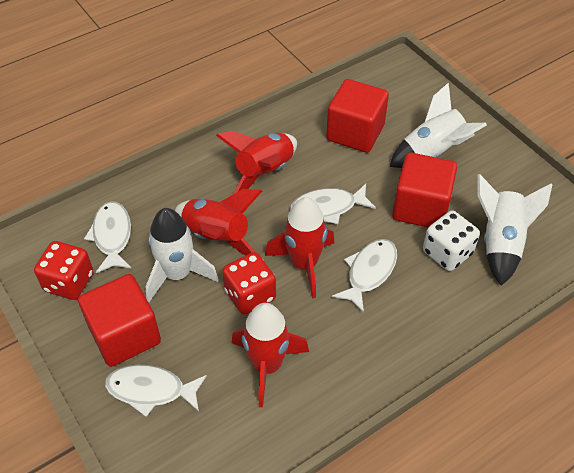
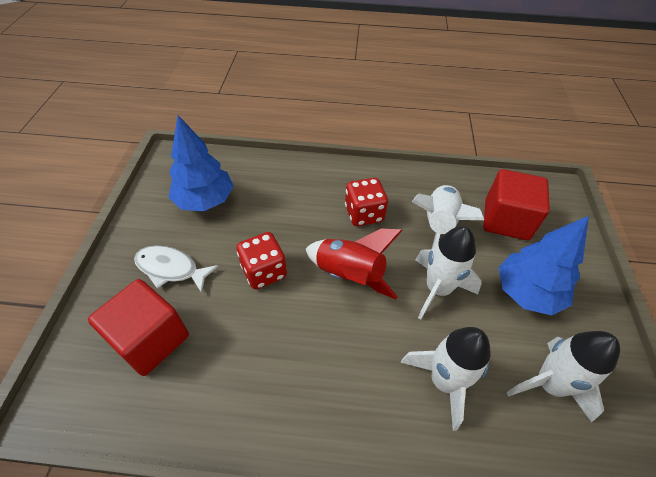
blue tree: none = 0 -> [168,115,233,211] [498,216,589,315] = 2
red cube: [78,274,161,367] [326,79,389,153] [392,152,457,227] = 3 -> [88,279,189,376] [483,169,550,240] = 2
red rocket: [175,189,262,256] [216,131,297,194] [232,303,309,408] [265,197,334,298] = 4 -> [306,228,402,299] = 1
white dice: [423,210,480,271] = 1 -> none = 0
white fish: [84,201,132,273] [105,365,207,417] [290,184,376,224] [332,239,397,313] = 4 -> [134,246,219,293] = 1
white rocket: [145,208,219,302] [390,83,487,168] [477,174,552,286] = 3 -> [401,327,491,431] [412,185,484,250] [416,226,482,319] [506,331,620,422] = 4

